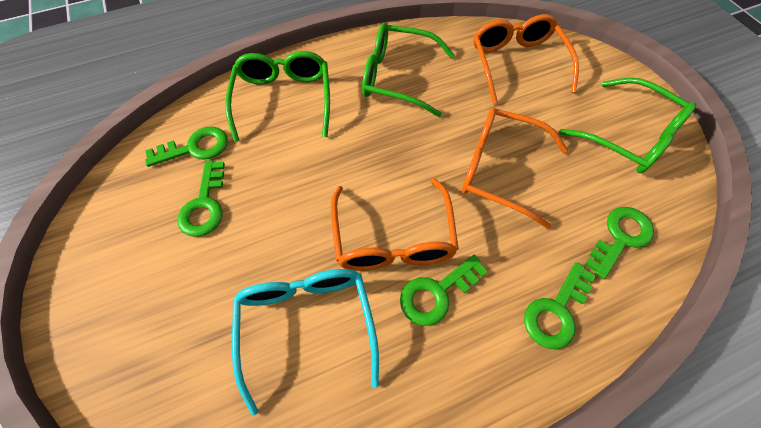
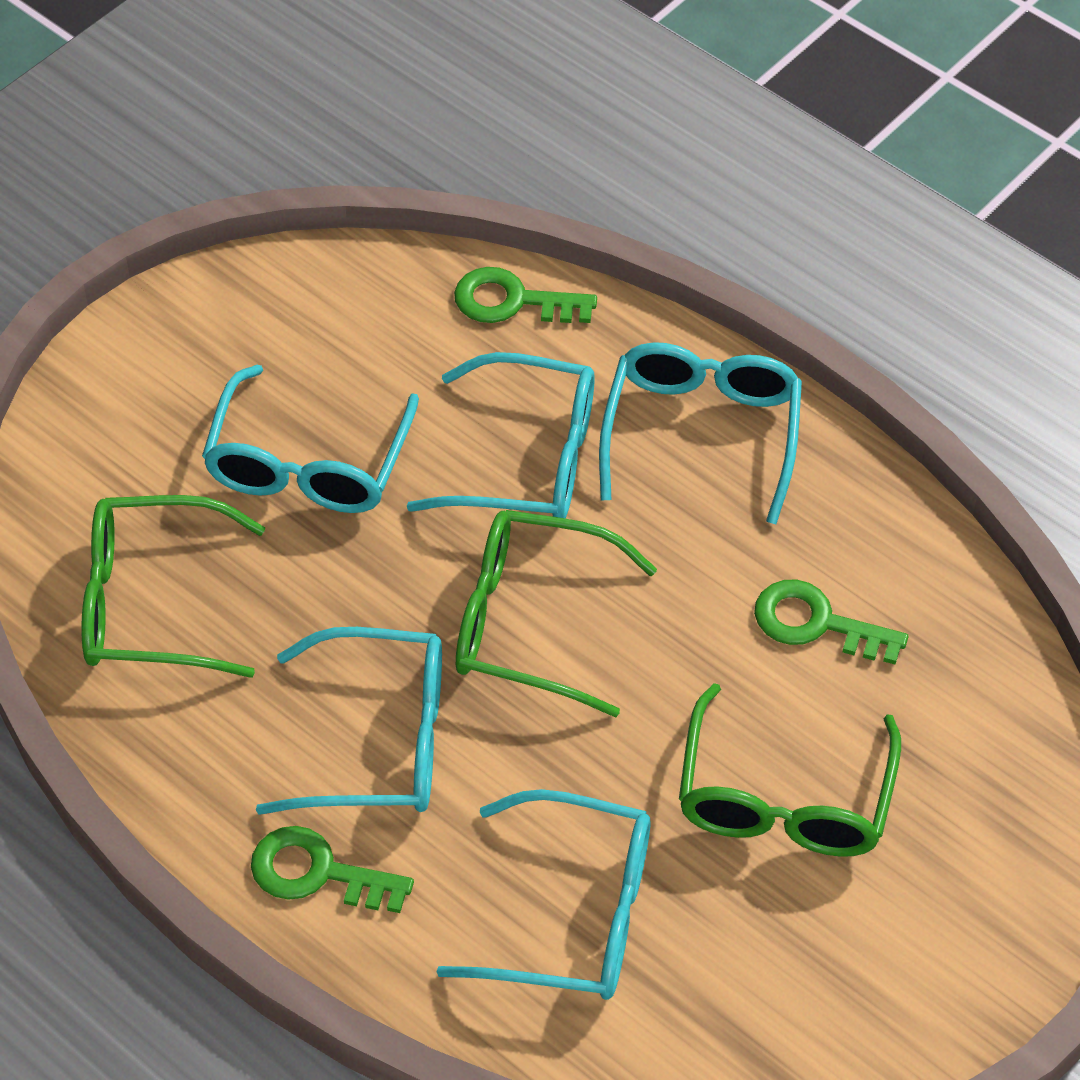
green key: [145,126,228,167] [177,161,225,237] [400,255,488,326] [524,262,596,350] [585,207,654,279] = 5 -> [251,826,414,913] [454,267,597,323] [754,579,908,664] = 3
orange glasses: [331,178,459,271] [461,108,568,229] [473,14,579,104] = 3 -> none = 0
turquoise glasses: [232,269,379,416] = 1 -> [202,365,419,513] [256,627,442,815] [407,352,595,518] [436,789,650,1000] [599,342,802,524] = 5

